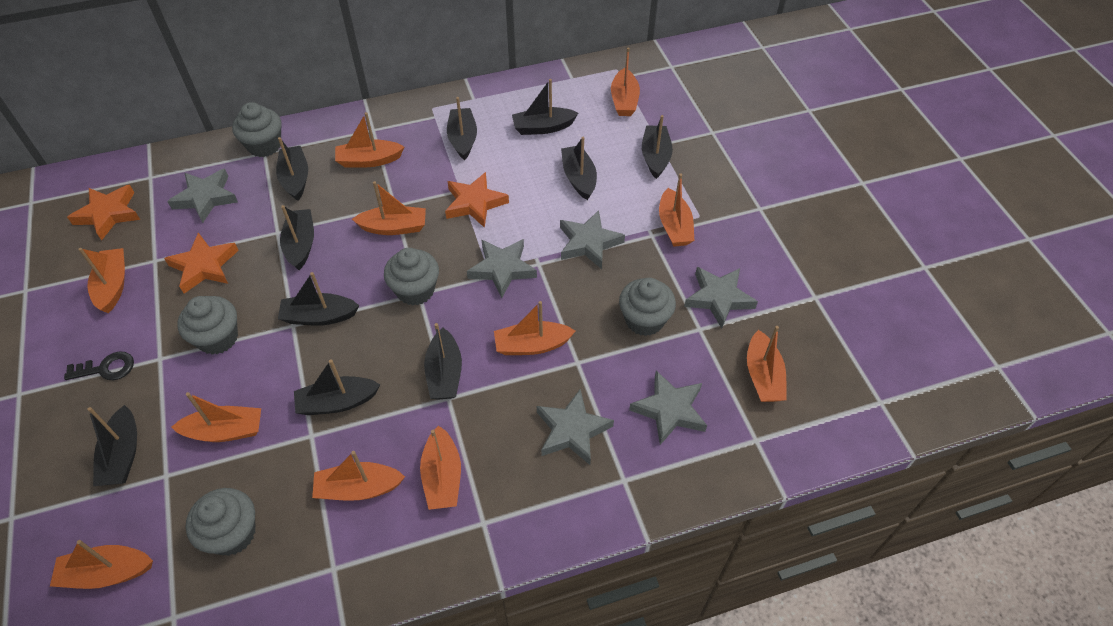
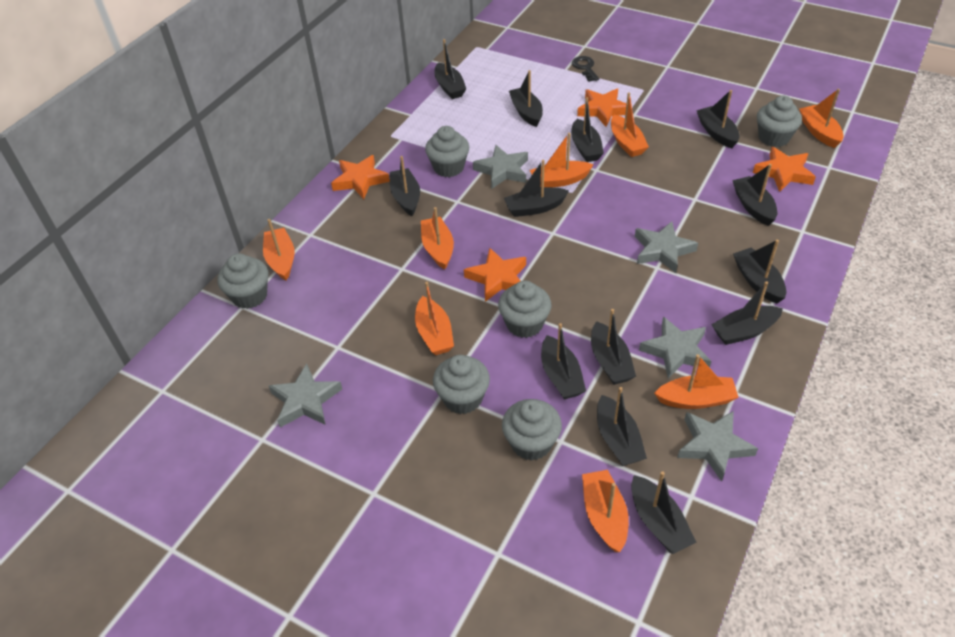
black boat: [87,405,137,486] [276,137,308,201] [278,272,359,326] [280,205,314,270] [294,359,380,415] [424,323,462,400] [447,97,477,160] [512,79,578,135] [561,137,597,200] [642,115,673,179] = 10 -> [390,156,420,216] [435,39,466,99] [504,160,569,217] [509,70,543,127] [541,323,586,400] [571,97,604,162] [591,309,636,385] [597,387,647,466] [631,472,696,554] [696,90,740,148] [711,281,783,345] [732,164,777,226] [733,240,786,303] = 13
grey cupcake: [177,296,238,355] [186,488,256,556] [232,102,282,157] [384,248,439,306] [619,278,676,336] = 5 -> [217,253,268,309] [425,126,469,177] [433,355,490,414] [498,281,551,338] [502,399,562,461] [757,96,802,147] = 6
grey star: [167,169,238,223] [467,239,537,298] [537,389,614,465] [560,210,625,269] [629,371,707,445] [684,267,758,329] = 6 -> [269,363,342,428] [473,145,528,189] [635,221,698,273] [639,317,711,379] [677,411,758,482] = 5
orange boat: [50,540,153,589] [78,248,125,313] [172,392,261,442] [312,451,405,501] [335,112,404,168] [352,181,426,235] [420,425,461,510] [494,301,575,355] [611,48,640,116] [659,174,694,247] [747,326,787,402] = 11 -> [263,219,295,280] [415,282,454,355] [421,207,454,269] [530,133,594,187] [582,470,629,552] [611,92,649,157] [654,354,739,409] [799,89,844,148] = 8
orange star: [67,185,140,240] [164,233,239,293] [445,172,509,228] = 3 -> [331,155,390,199] [464,248,526,302] [577,88,627,127] [753,147,816,192] = 4

